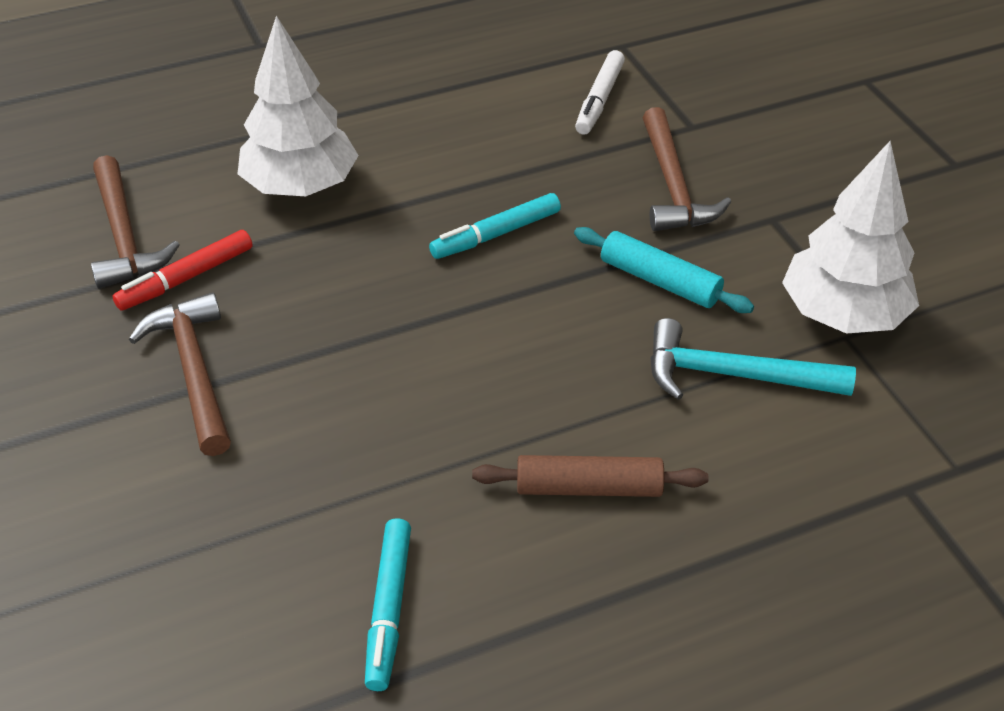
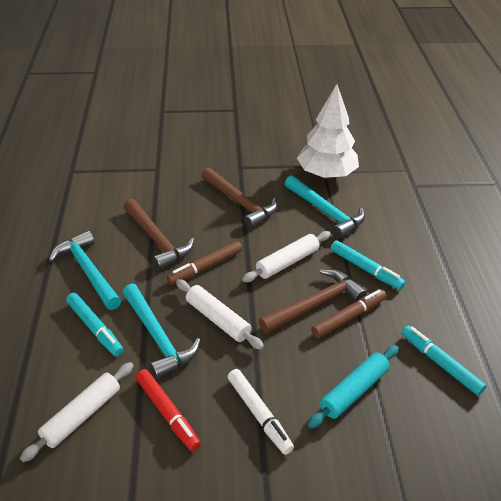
brown marker: none = 0 -> [167,241,242,285] [311,289,386,338] = 2
brown rolling pin: [472,455,708,497] = 1 -> none = 0
turquoise hammer: [650,318,856,400] = 1 -> [49,230,121,310] [122,284,200,379] [285,175,365,239] = 3
turquoise marker: [365,518,411,691] [429,193,561,259] = 2 -> [66,293,124,356] [331,240,405,290] [402,325,487,396] = 3
white rolling pin: none = 0 -> [20,362,134,462] [176,279,264,350] [242,231,331,282] = 3
white tree: [238,16,359,196] [782,141,919,334] = 2 -> [297,84,359,179] = 1

